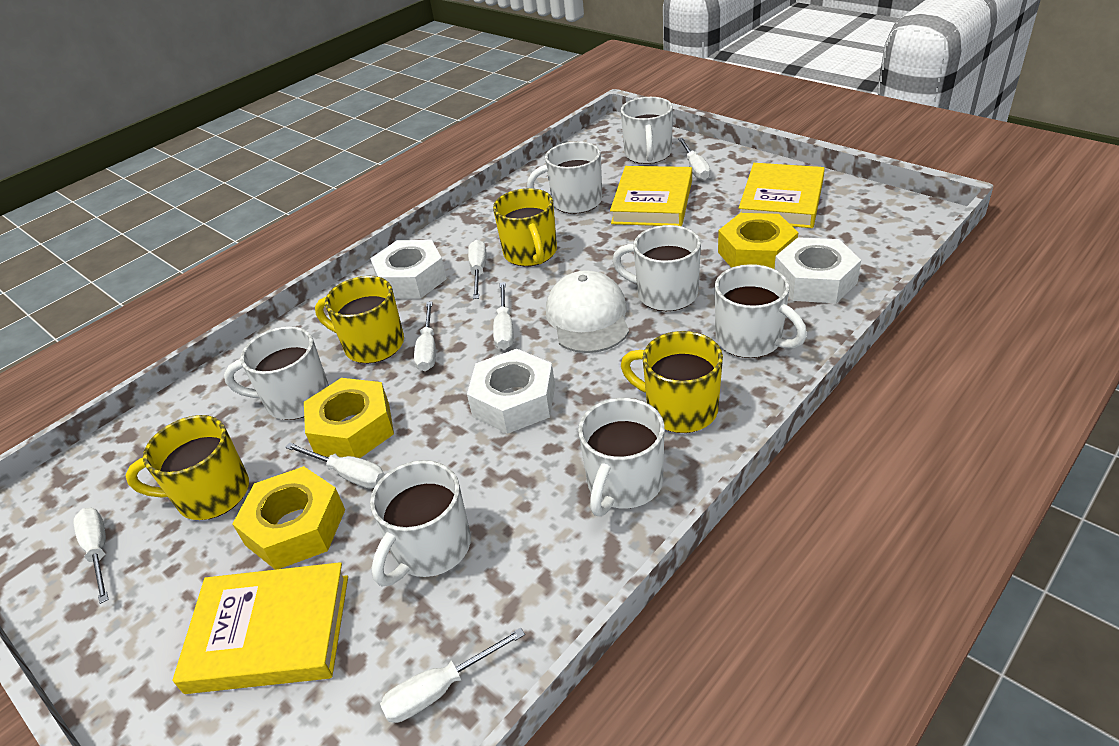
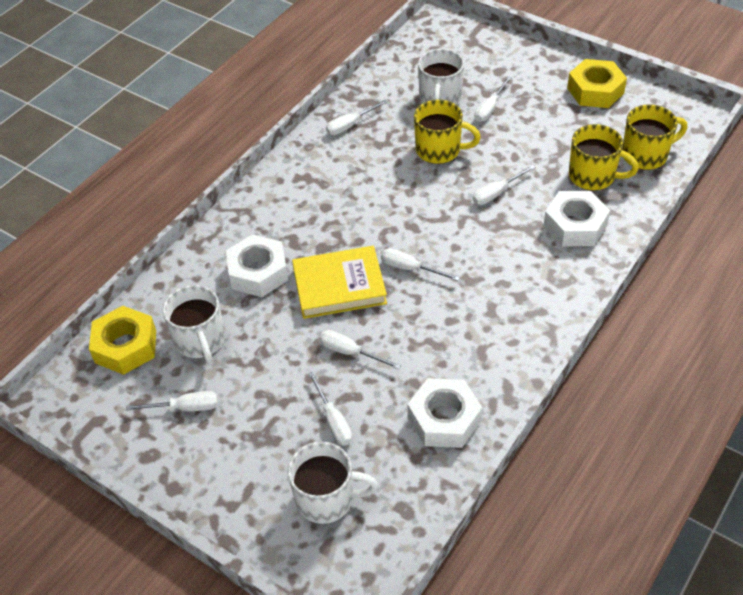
white cap: [546,270,629,353] = 1 -> none = 0
white mug: [224,326,329,420] [370,460,471,586] [527,141,602,214] [578,398,665,516] [612,225,701,311] [621,97,673,164] [715,264,807,358] = 7 -> [162,285,225,363] [287,441,378,524] [418,49,464,105] = 3
yellow book: [172,562,348,694] [610,166,692,226] [739,163,825,228] = 3 -> [292,246,387,319] = 1
yellow mug: [125,415,249,520] [315,276,404,363] [493,188,557,266] [621,331,723,433] = 4 -> [414,99,481,164] [569,124,639,190] [622,104,687,170] = 3
yellow nut: [233,466,345,570] [304,378,394,458] [718,213,798,269] = 3 -> [89,306,156,375] [567,59,627,108] = 2

